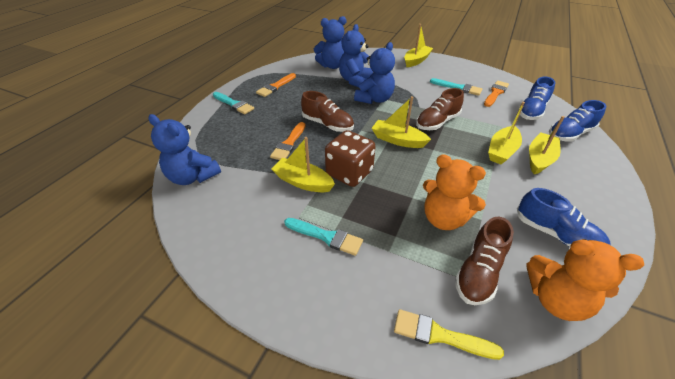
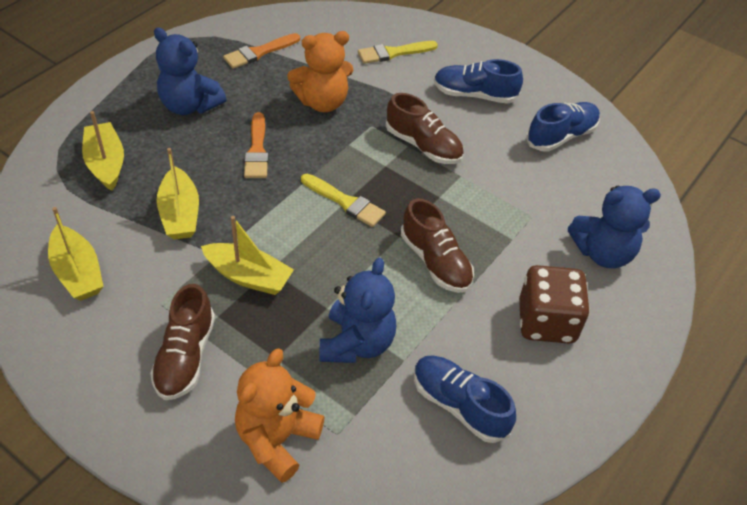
blue teddy bear: [149,114,221,185] [314,16,346,69] [339,24,373,87] [354,42,395,104] = 4 -> [154,27,226,115] [319,258,396,363] [568,186,661,268] = 3
orange brush: [256,73,296,97] [270,122,306,160] [484,81,509,107] = 3 -> [223,33,300,69] [244,112,268,178] = 2
turquoise brush: [213,92,254,114] [284,218,363,256] [430,78,483,96] = 3 -> none = 0
yellow boat: [271,137,335,192] [372,96,431,148] [404,24,433,67] [488,102,525,164] [529,116,564,174] = 5 -> [48,207,104,301] [82,111,124,191] [157,148,199,240] [201,216,294,295] = 4
yellow brush: [394,309,504,360] = 1 -> [301,174,386,227] [358,41,438,64] = 2

